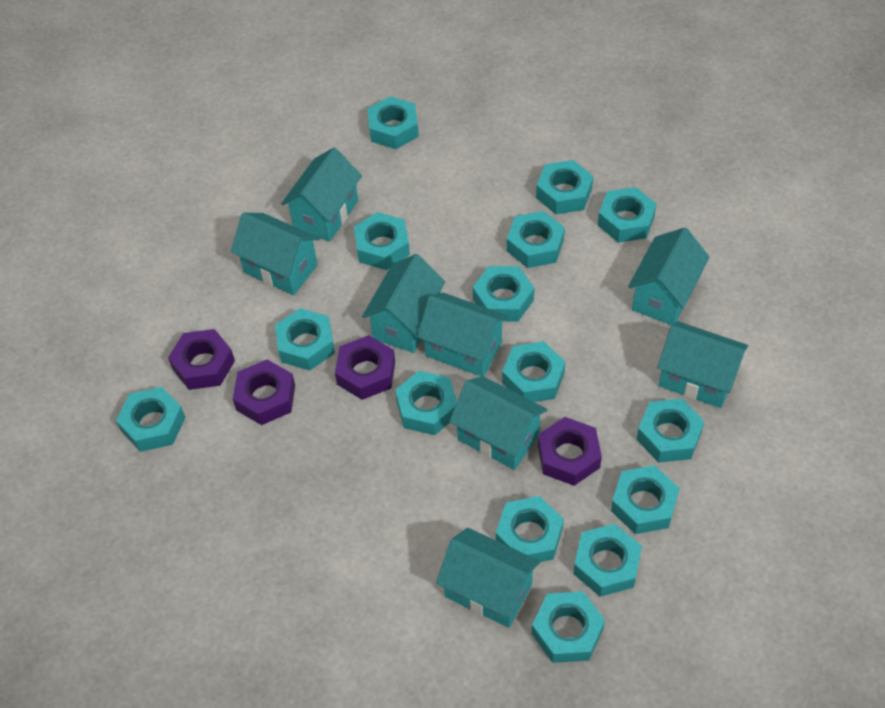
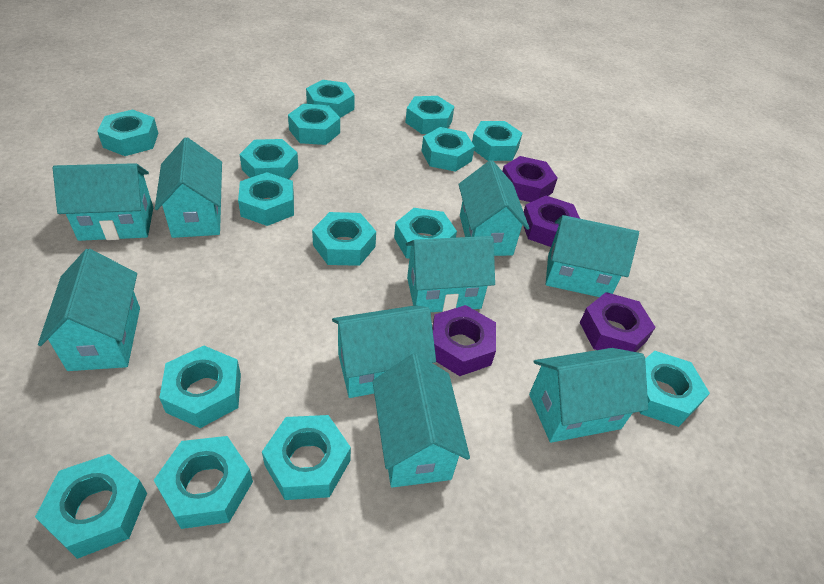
turquoise house: [231,213,320,295] [281,148,362,242] [362,254,445,353] [417,293,508,376] [436,528,540,628] [449,376,547,470] [628,228,710,325] [657,321,748,408] = 8 -> [38,249,140,371] [53,163,153,241] [155,137,222,238] [332,305,436,398] [373,354,470,488] [406,236,495,312] [458,160,529,256] [529,348,648,443] [546,215,639,297] = 9

